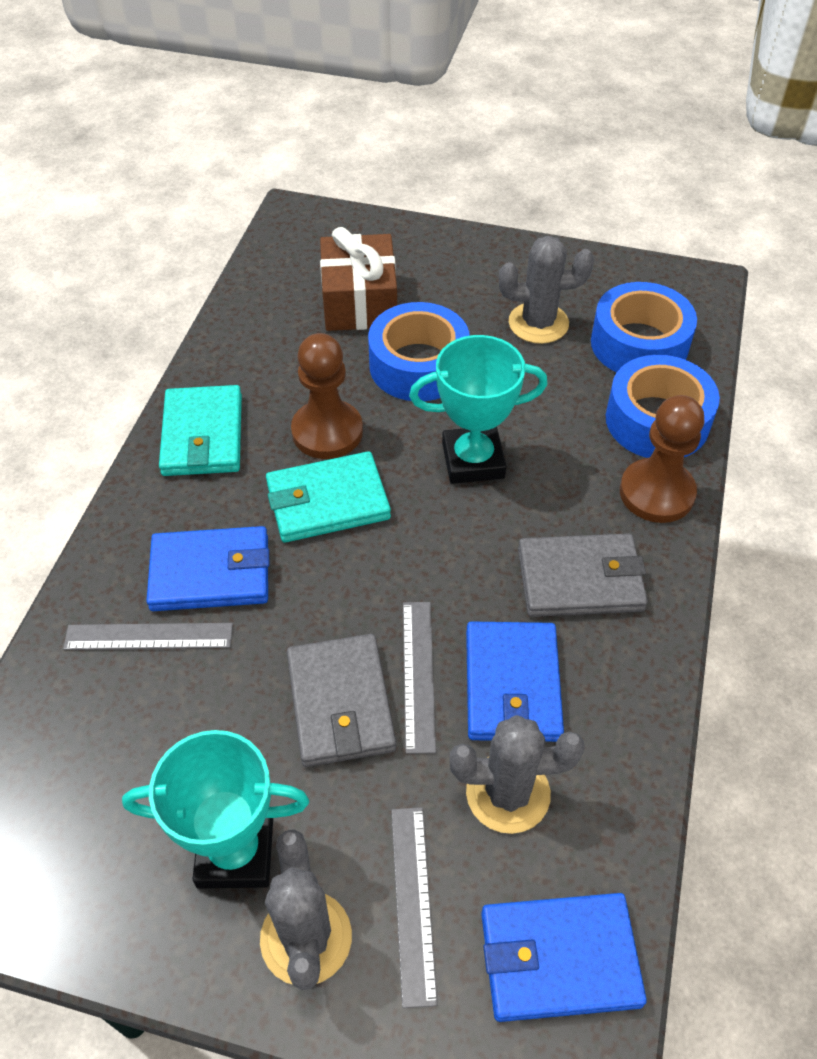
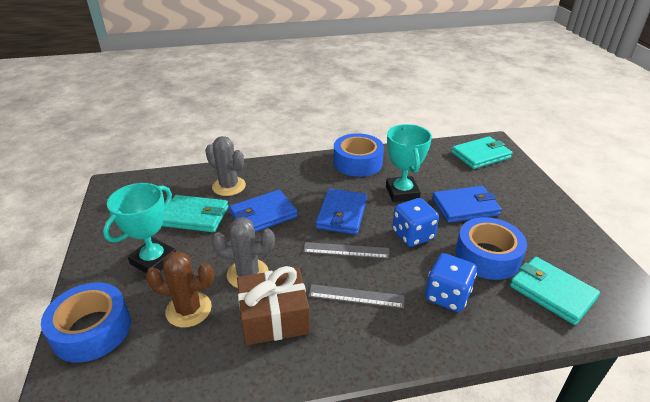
blue dice: none = 0 -> [392,198,439,247] [425,253,477,312] = 2
brown cactus: none = 0 -> [146,251,214,328] = 1
brown pawn: [291,333,363,459] [620,395,704,523] = 2 -> none = 0
grey cactus: [260,830,352,990] [449,715,585,834] [499,236,594,344] = 3 -> [205,136,246,196] [212,217,275,288] = 2
grey ruler: [63,623,233,650] [391,807,438,1008] [403,602,436,754] = 3 -> [303,242,389,259] [309,284,404,308] = 2
grey wallet: [287,634,396,767] [518,533,648,617] = 2 -> none = 0
turquoise wallet: [159,385,242,476] [266,451,391,543] = 2 -> [162,195,228,232] [451,136,512,169] [510,257,600,325] = 3

